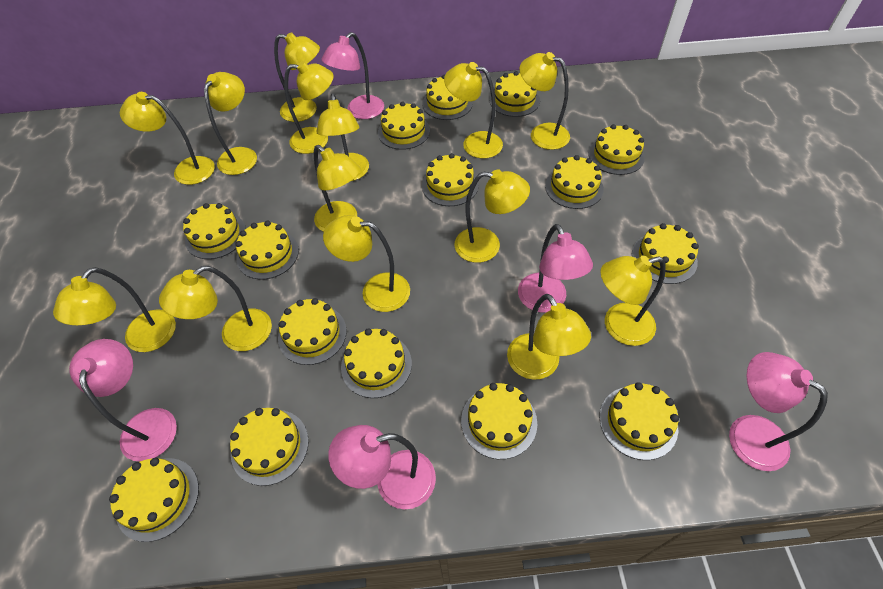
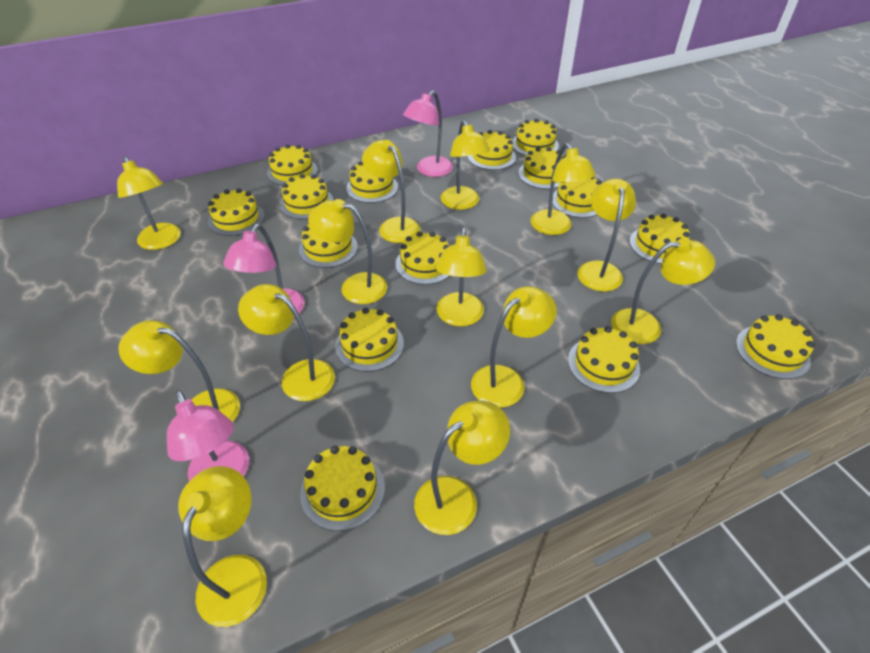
pink lamp: [69,339,177,462] [322,32,384,119] [328,425,436,509] [518,224,593,313] [729,352,828,471] = 5 -> [167,390,249,481] [223,224,305,313] [403,90,453,177] = 3
yellow lamp: [53,267,176,352] [120,92,215,185] [159,266,272,351] [204,72,257,175] [274,32,320,122] [284,61,334,154] [314,145,361,232] [317,93,369,181] [323,215,410,312] [444,62,503,159] [455,169,530,263] [507,294,591,380] [519,52,570,150] [600,256,666,346] = 14 -> [117,156,181,250] [118,320,240,422] [178,466,267,627] [238,284,335,401] [308,199,387,304] [362,140,420,243] [414,401,510,535] [436,228,487,326] [441,120,490,210] [471,286,557,408] [531,143,596,235] [577,179,636,292] [611,238,715,344] = 13

